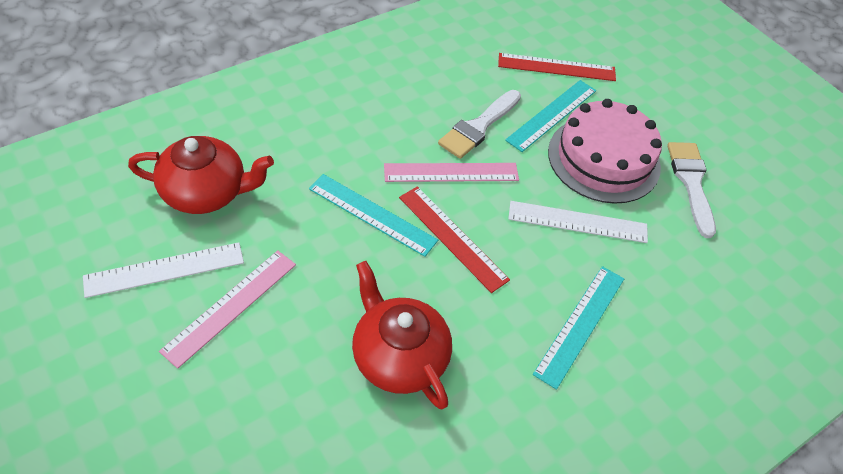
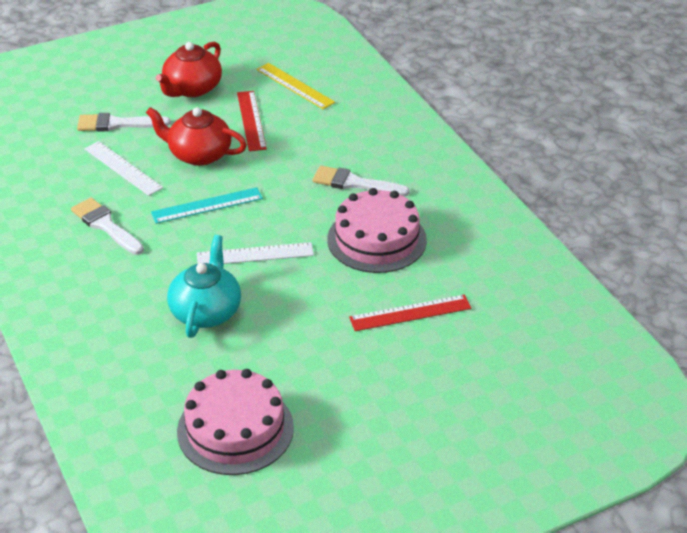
pink cake: [548,99,662,204] = 1 -> [177,369,294,475] [327,188,427,273] = 2
pink ruler: [159,250,296,369] [384,163,519,182] = 2 -> none = 0
turquoise ruler: [309,174,438,257] [505,80,596,152] [533,266,624,390] = 3 -> [151,187,263,224] = 1
turquoise teapot: none = 0 -> [167,235,241,338] = 1
white brush: [438,90,521,159] [667,142,716,238] = 2 -> [71,198,144,255] [77,113,171,132] [313,166,410,197] = 3
yellow ruler: none = 0 -> [256,63,335,109] = 1

